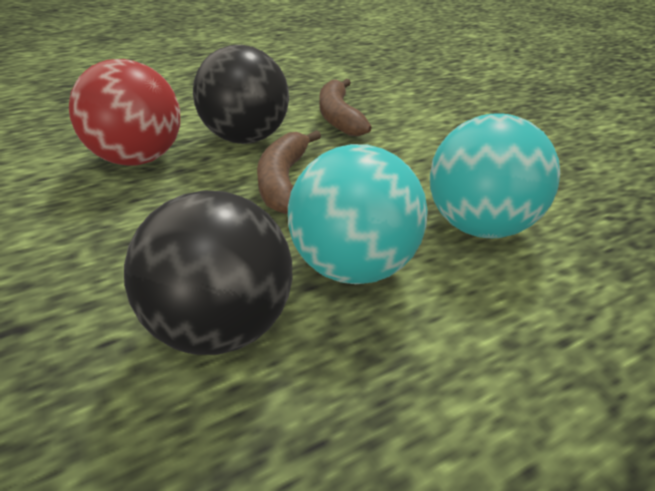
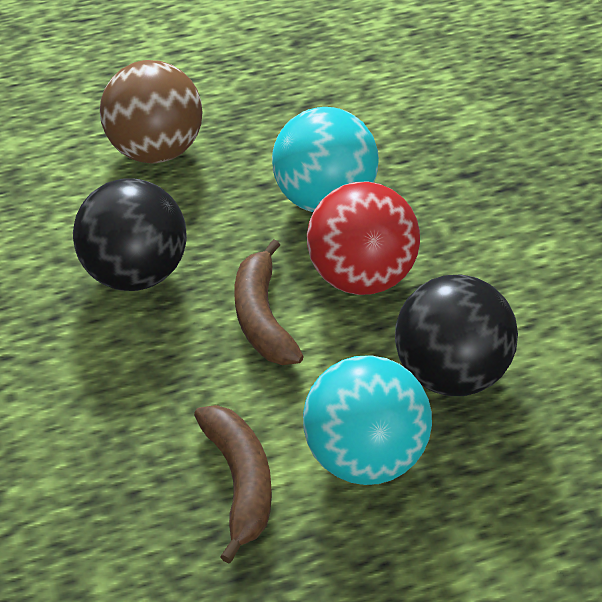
brown ball: none = 0 -> [100,60,202,164] = 1

